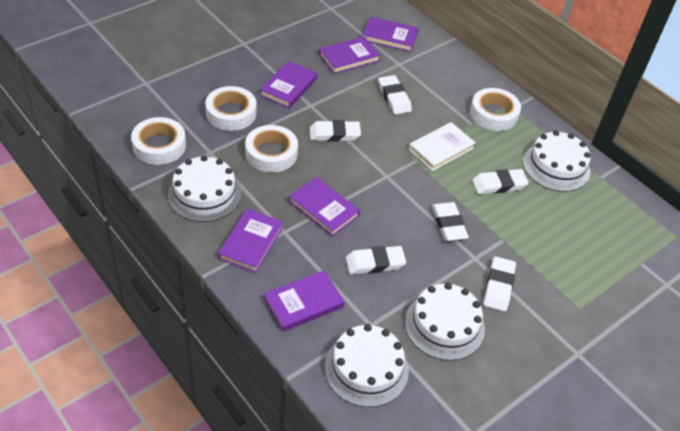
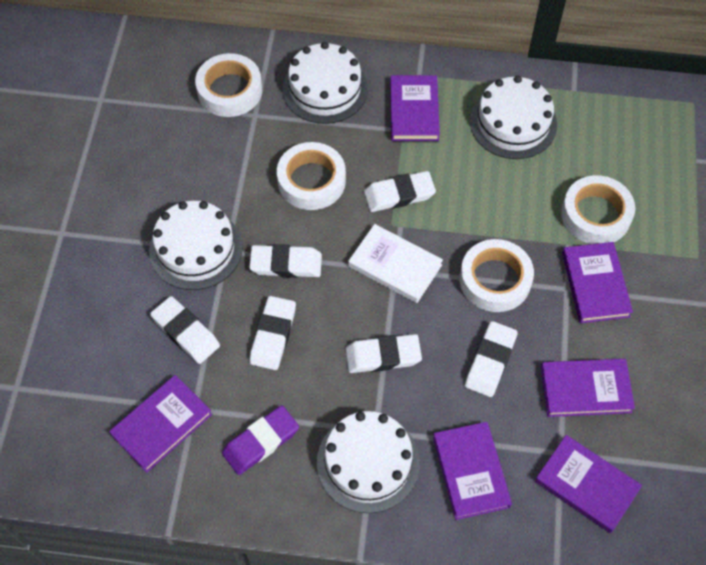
purple eraser: none = 0 -> [222,405,299,475] = 1

